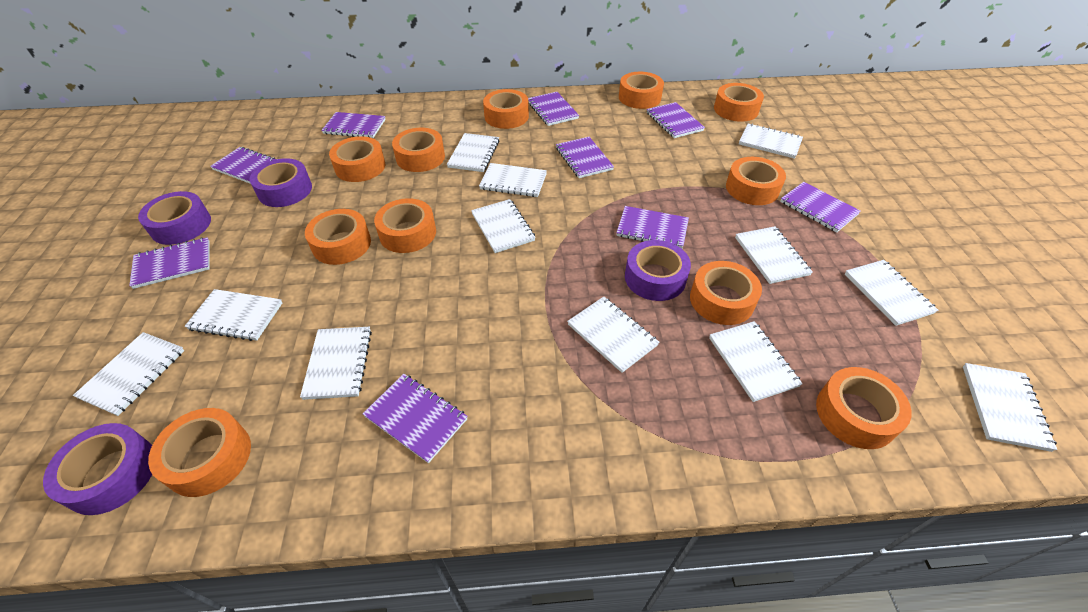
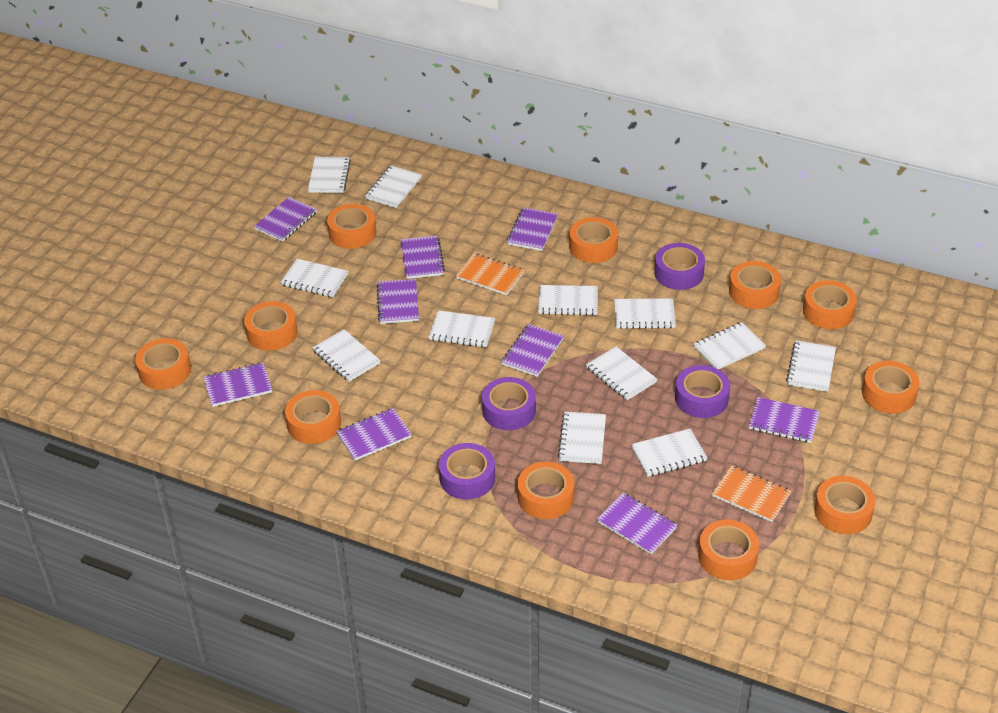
orange notebook: none = 0 -> [456,253,524,295] [712,465,791,522] = 2

